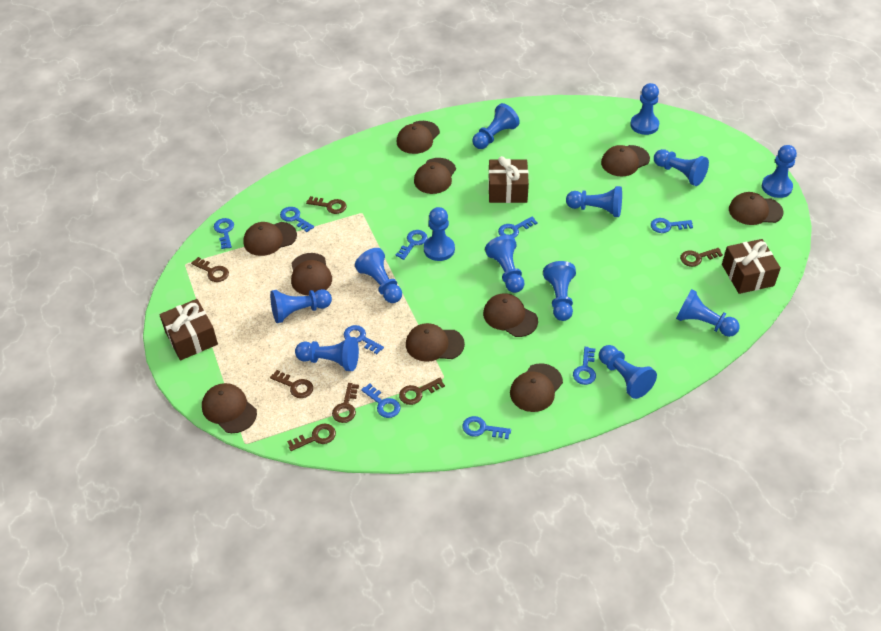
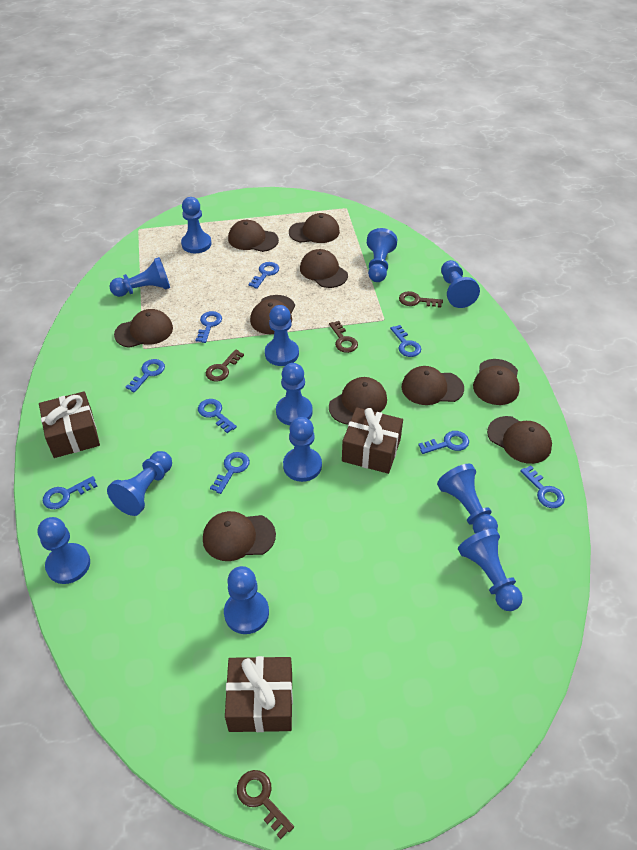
blue pawn: [270,289,332,323] [295,337,359,371] [355,248,402,303] [424,207,455,261] [472,103,520,149] [485,235,524,293] [543,261,576,321] [566,186,622,217] [599,345,657,399] [630,83,659,135] [654,149,709,186] [676,289,740,337] [762,145,797,198] = 13 -> [38,517,90,584] [107,451,172,516] [109,257,170,297] [181,197,211,253] [224,566,269,634] [265,305,299,366] [276,363,313,425] [283,417,322,482] [367,228,397,282] [437,464,498,534] [441,260,480,308] [458,528,523,611] = 12
brown key: [191,257,229,282] [270,370,313,398] [287,424,336,451] [306,196,347,214] [332,383,359,423] [399,378,445,405] [680,248,723,267] = 7 -> [206,350,244,381] [237,770,294,839] [329,321,358,353] [399,291,443,308] = 4

